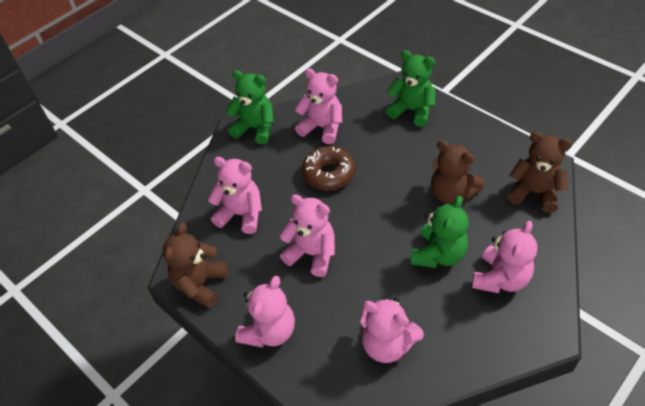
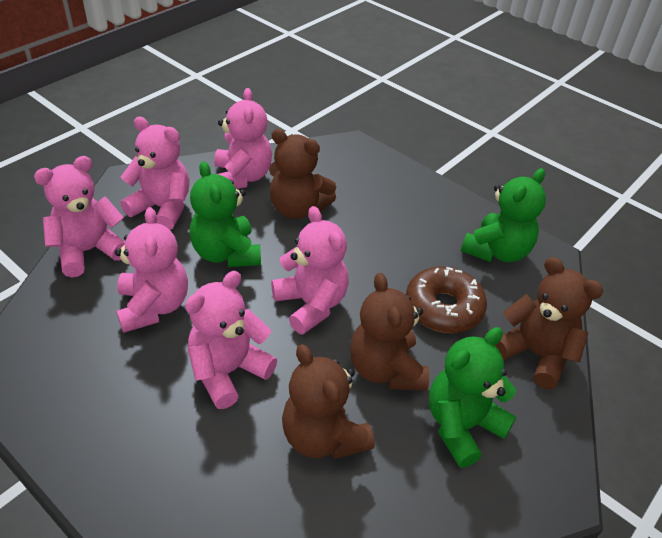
brown teddy bear: [163,223,228,308] [431,140,485,204] [507,132,572,213] = 3 -> [269,129,336,219] [282,344,375,459] [350,273,429,391] [495,257,604,389] = 4

